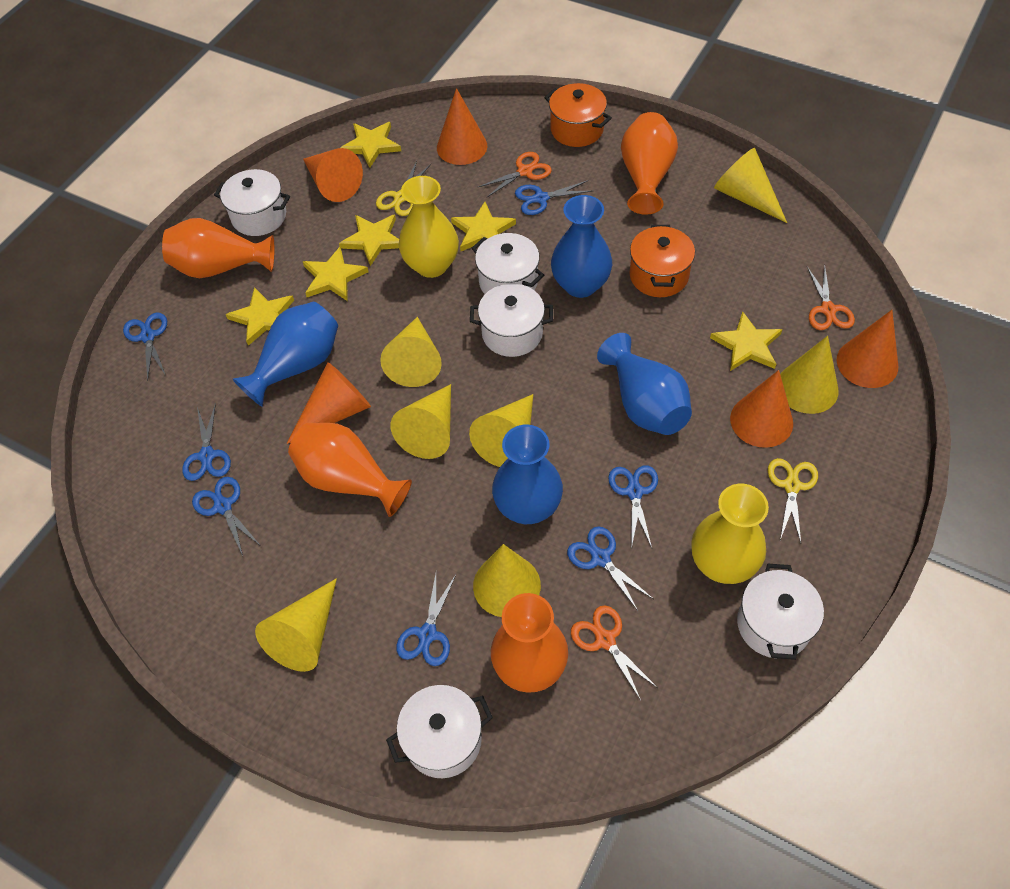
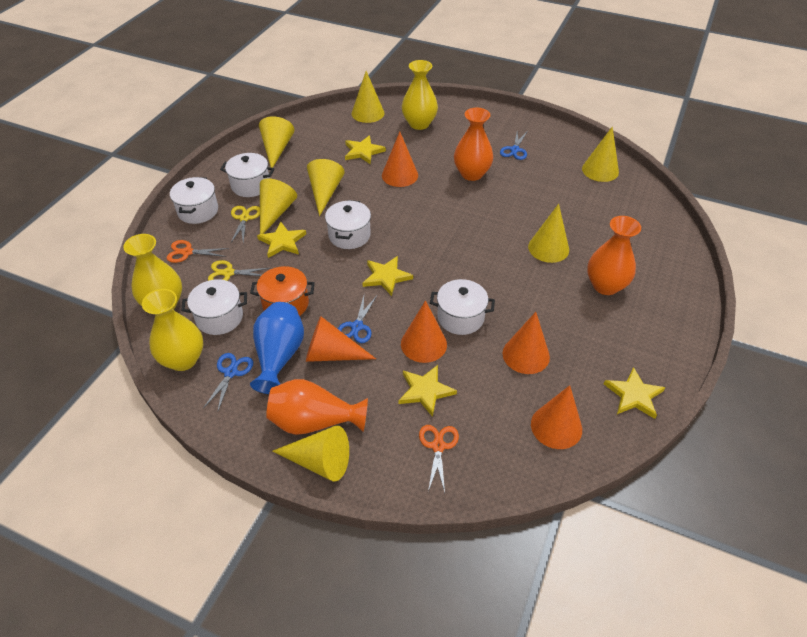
blue scissors: [123,312,167,381] [182,403,231,481] [192,477,261,556] [396,574,456,666] [515,180,592,215] [567,526,653,611] [608,465,658,549] = 7 -> [203,353,253,413] [338,296,377,343] [500,132,527,160] = 3
blue vase: [233,302,338,407] [492,425,563,524] [551,195,612,298] [597,333,692,435] = 4 -> [250,302,304,394] = 1
orange pot: [544,83,612,147] [630,225,695,297] = 2 -> [250,266,315,316] = 1
orange scissors: [478,152,552,197] [571,605,658,700] [807,265,855,330] = 3 -> [167,240,229,263] [419,425,459,493] = 2
orange vase: [162,218,274,278] [288,423,412,517] [491,593,568,693] [621,112,678,215] = 4 -> [266,379,368,435] [454,108,493,181] [587,216,641,295] = 3
yellow star: [226,287,294,346] [302,247,368,301] [339,214,399,266] [340,122,401,168] [451,202,516,251] [710,311,783,371] = 6 -> [257,222,306,258] [345,135,386,165] [363,256,413,296] [399,365,457,417] [604,367,665,419] = 5
yellow vase: [399,176,459,278] [691,484,769,584] = 2 -> [123,234,182,309] [142,289,203,371] [402,60,438,130] = 3

